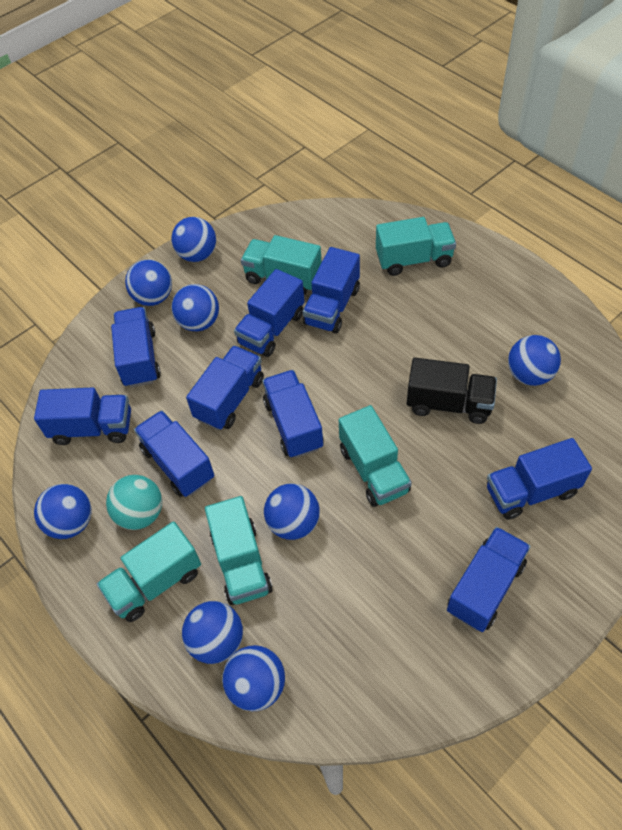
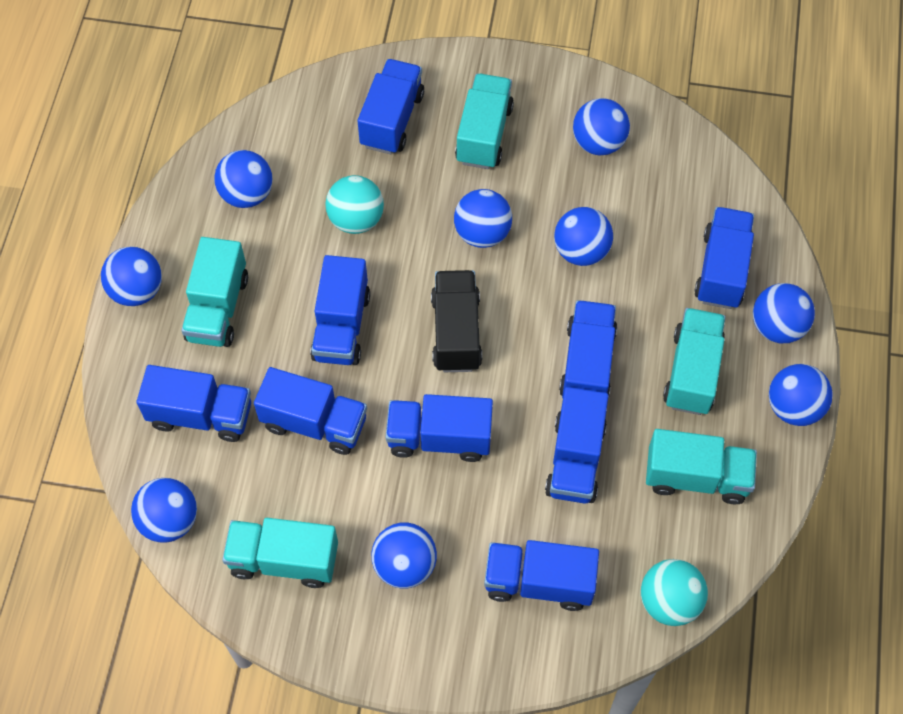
blue ball: [34,484,92,539] [125,260,172,306] [171,217,216,262] [172,284,219,331] [182,601,243,664] [222,645,285,711] [264,483,320,540] [508,335,561,386] = 8 -> [101,247,162,306] [131,478,197,542] [214,150,273,208] [372,522,437,589] [454,189,512,248] [554,207,613,266] [573,98,630,156] [753,283,815,343] [769,364,833,426] = 9
turquoise ball: [106,475,162,530] = 1 -> [325,175,384,234] [641,559,708,626] = 2

